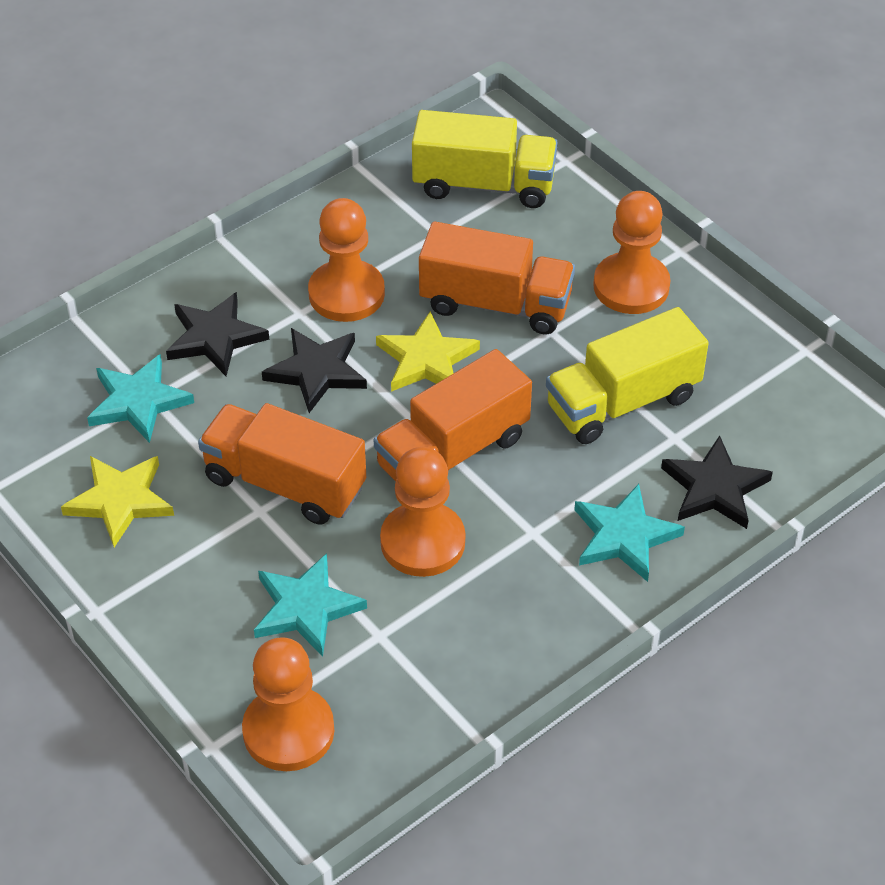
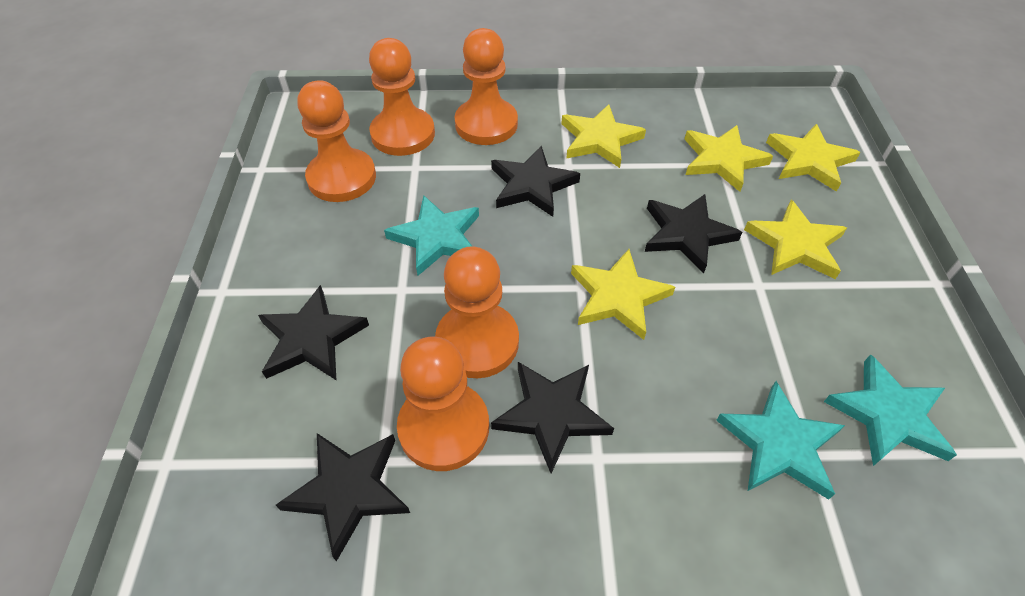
black star: [166,292,269,376] [262,328,367,413] [661,435,773,529] = 3 -> [258,285,369,381] [276,433,410,562] [491,146,580,217] [491,362,614,473] [645,194,742,273] = 5
orange pawn: [242,637,334,771] [308,198,385,322] [380,447,465,577] [593,191,671,314] = 4 -> [297,80,376,202] [369,38,435,156] [397,337,489,471] [435,246,519,378] [455,28,518,145] = 5
orange truck: [198,403,366,525] [374,349,532,482] [419,222,575,335] = 3 -> none = 0
yellow star: [61,456,174,547] [376,311,480,392] = 2 -> [561,104,646,168] [571,249,675,340] [684,125,773,192] [744,200,847,279] [766,124,861,192] = 5
yellow truck: [412,110,558,208] [546,307,709,444] = 2 -> none = 0

